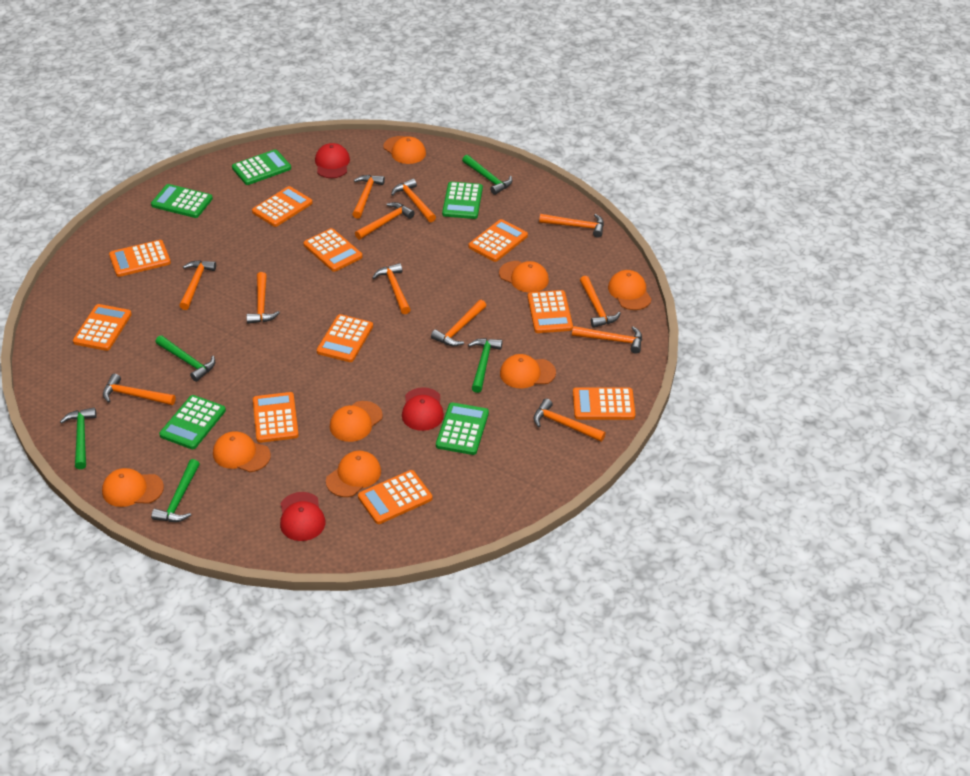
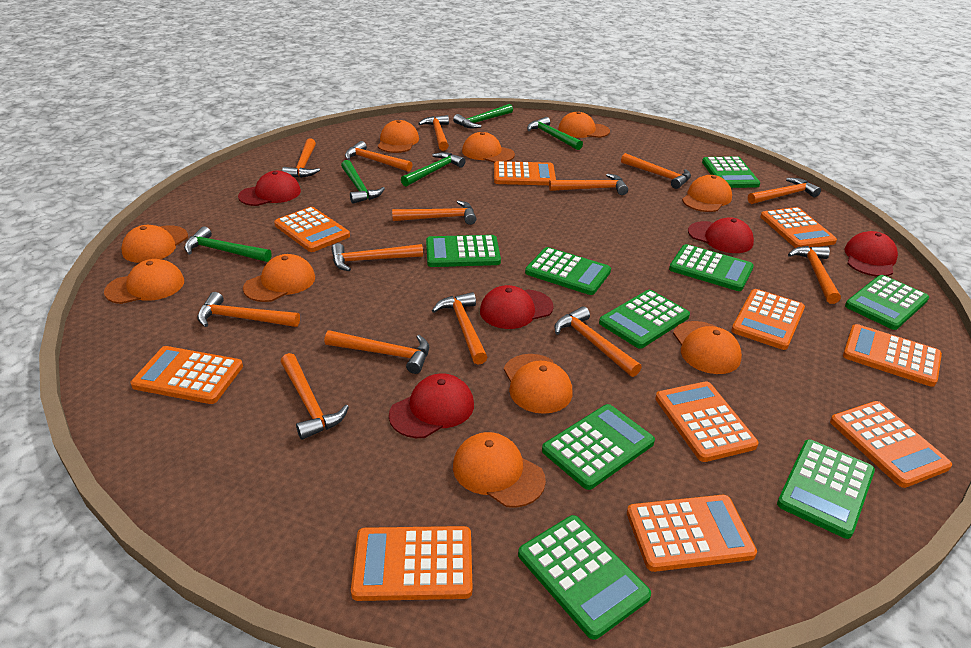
green calculator: [151,184,213,218] [159,395,226,449] [232,149,291,185] [436,402,489,455] [442,182,483,219] = 5 -> [426,235,501,267] [518,515,651,640] [525,247,611,295] [542,404,655,490] [599,290,690,349] [669,244,754,291] [702,156,760,188] [777,440,875,539] [845,275,929,330] = 9
orange cap: [102,468,164,507] [213,431,271,472] [326,451,381,497] [330,401,383,442] [383,136,426,164] [499,261,549,293] [500,354,556,388] [608,270,652,310] = 8 -> [104,259,184,304] [121,225,188,263] [243,254,315,302] [378,120,419,153] [453,432,546,508] [462,132,515,163] [504,354,572,414] [558,111,610,138] [673,321,742,374] [682,175,732,212] = 10
orange hammer: [103,374,176,405] [179,260,216,310] [246,272,280,324] [352,175,385,219] [355,202,415,240] [372,263,411,314] [391,179,436,222] [431,300,486,346] [533,399,606,442] [539,214,604,238] [572,326,642,354] [580,276,621,328] = 12 -> [197,292,300,327] [281,353,349,440] [282,139,320,178] [325,330,429,374] [331,243,423,271] [345,141,413,172] [392,200,476,225] [418,115,449,151] [432,292,488,365] [549,174,628,195] [555,306,642,377] [621,153,691,189] [748,178,821,204] [788,246,841,304] = 14
red cap: [280,492,325,541] [315,143,350,178] [402,387,444,431] = 3 -> [238,171,301,206] [389,373,474,438] [480,285,554,329] [688,217,754,253] [844,231,898,277] = 5

